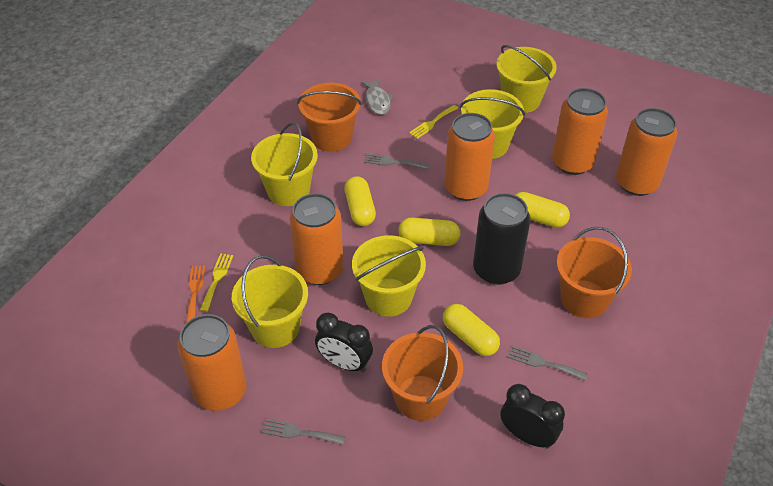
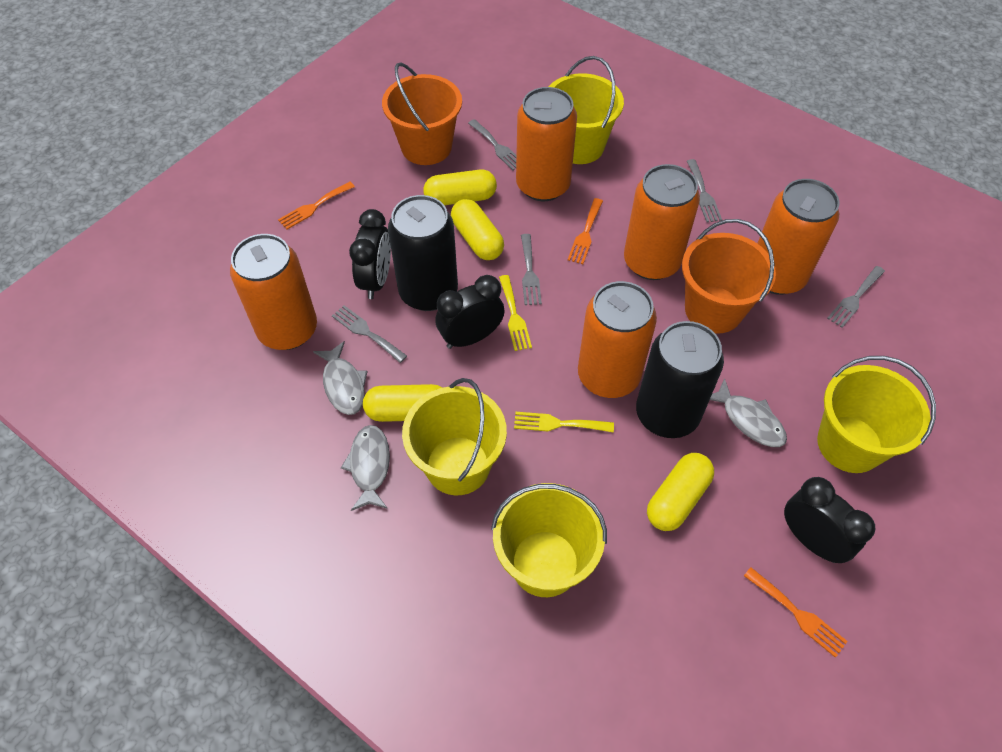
black can: [473,193,530,285] = 1 -> [388,195,458,311] [636,321,724,438] = 2
black clock: [315,312,373,372] [500,384,565,448] = 2 -> [349,209,391,299] [435,275,505,349] [784,477,876,563] = 3
grey fish: [361,79,393,115] = 1 -> [313,341,368,415] [341,425,390,511] [710,378,787,447] = 3
grey fork: [261,419,345,445] [364,154,429,169] [508,346,588,381] = 3 -> [332,305,407,363] [468,119,516,170] [521,234,542,305] [687,159,722,222] [827,266,885,328] = 5
orange bucket: [297,83,362,152] [382,325,463,421] [556,227,632,318] = 3 -> [382,62,462,165] [682,219,776,334] = 2
orange fork: [186,266,205,323] = 1 -> [278,182,355,229] [568,198,603,264] [744,567,848,658] = 3
yellow bucket: [232,255,308,348] [251,122,318,206] [352,235,426,317] [460,89,525,159] [497,45,557,113] = 5 -> [402,378,507,495] [491,483,607,597] [549,56,624,164] [817,356,936,473] = 4

